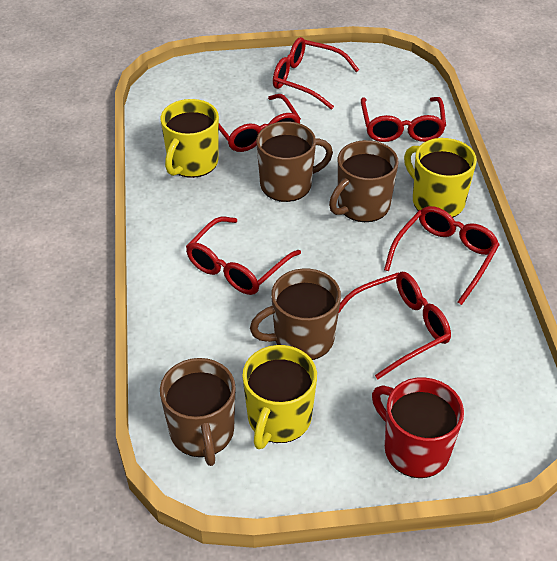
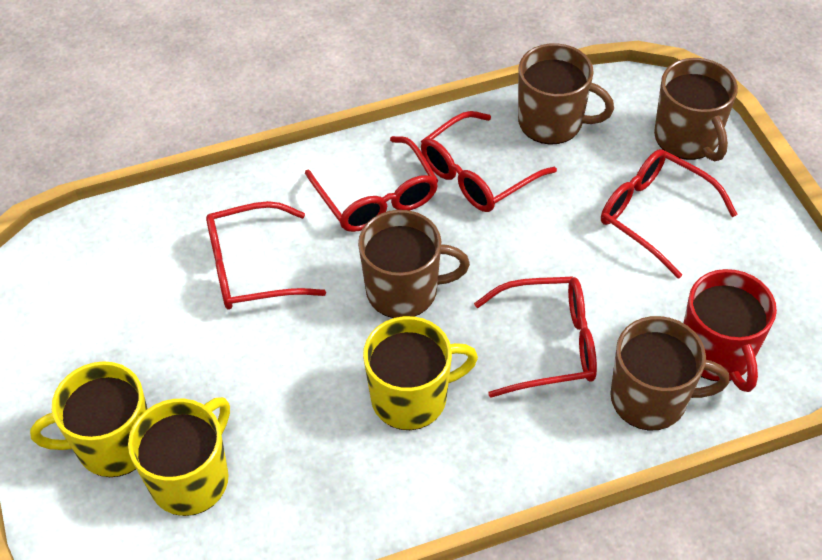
red glasses: [186,217,301,295] [219,94,301,152] [273,37,359,110] [338,272,451,379] [361,97,446,142] [384,206,500,305] = 6 -> [206,201,326,310] [305,136,439,232] [421,111,557,212] [474,276,597,398] [601,149,738,279] = 5

